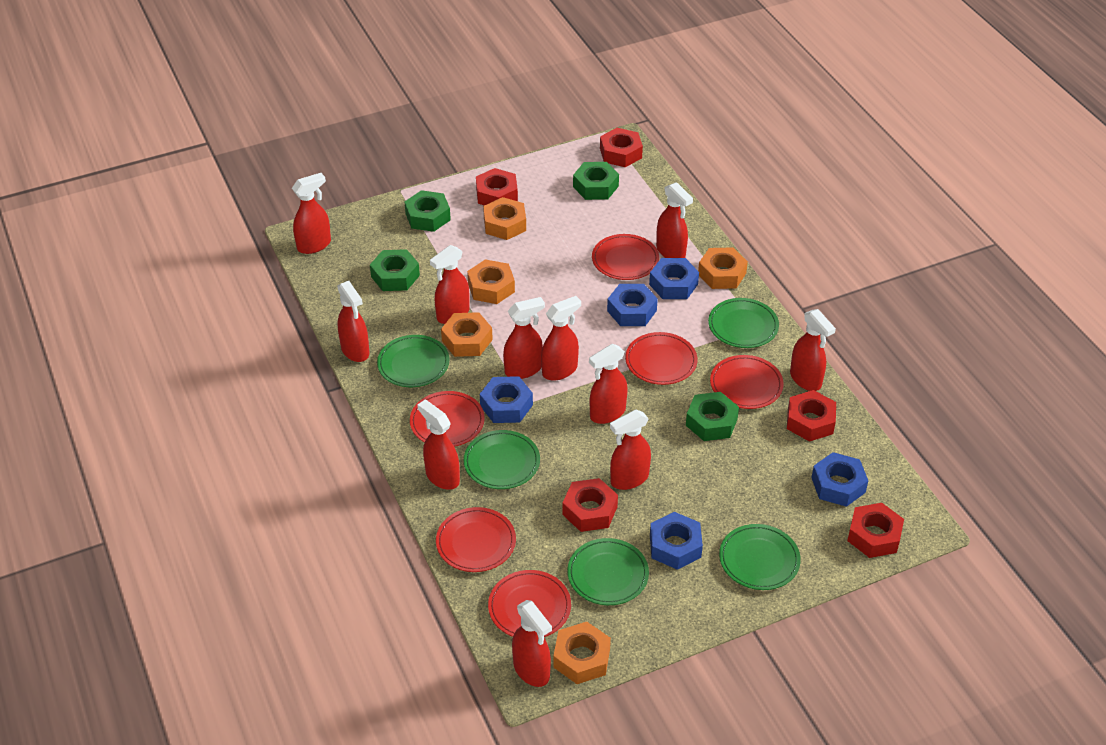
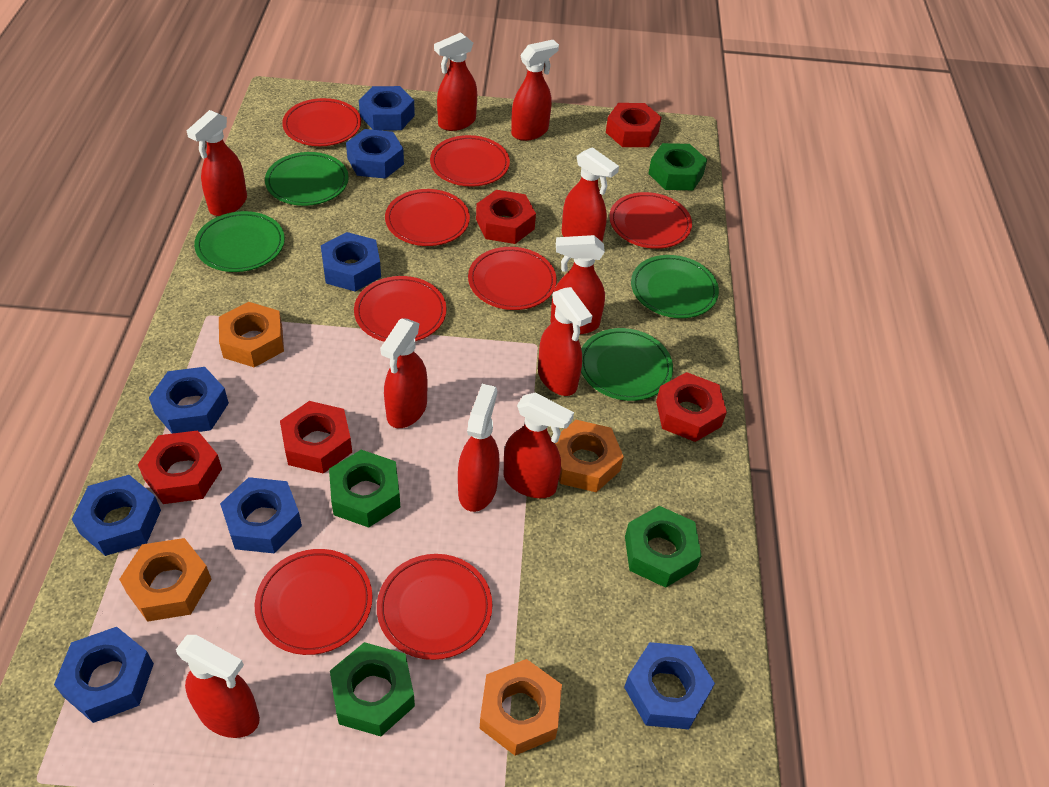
blue nut: [480,376,533,423] [607,284,658,326] [649,258,699,299] [650,512,703,570] [811,452,868,507] = 5 -> [54,627,154,723] [72,475,161,556] [149,367,229,434] [220,477,302,554] [321,232,381,292] [346,129,404,179] [359,86,415,131] [624,642,715,729] = 8
green plate: [377,335,449,387] [464,430,540,489] [567,538,649,605] [708,298,779,348] [719,524,801,590] = 5 -> [194,211,285,272] [265,152,349,206] [581,328,673,401] [631,255,719,318] = 4
orange nut: [441,312,493,357] [467,259,515,304] [483,197,526,240] [553,622,611,684] [698,247,748,289] = 5 -> [119,538,211,622] [219,302,284,367] [480,659,562,755] [555,420,624,492] = 4
red plate: [410,391,485,447] [436,507,516,572] [488,570,571,637] [592,234,659,280] [625,332,697,385] [710,355,783,409] = 6 -> [255,549,373,655] [282,98,361,146] [354,276,447,342] [377,554,492,660] [385,189,470,246] [430,135,510,187] [468,247,557,310] [609,192,692,249] = 8
red spray bottle: [292,173,331,254] [337,281,370,362] [417,400,460,490] [430,245,470,324] [503,297,545,379] [512,600,552,687] [541,296,581,381] [589,344,628,424] [610,410,651,490] [656,182,693,258] [790,309,836,391] = 11 -> [176,635,260,738] [187,110,247,216] [380,318,428,428] [434,32,477,131] [458,384,499,512] [504,392,574,498] [511,40,559,141] [538,287,592,396] [551,235,605,334] [562,147,619,242] = 10

